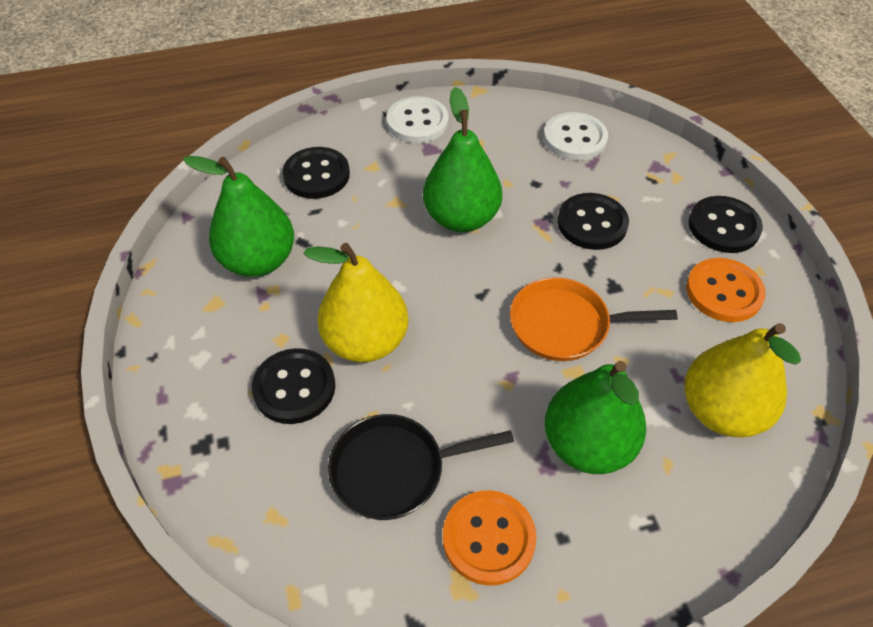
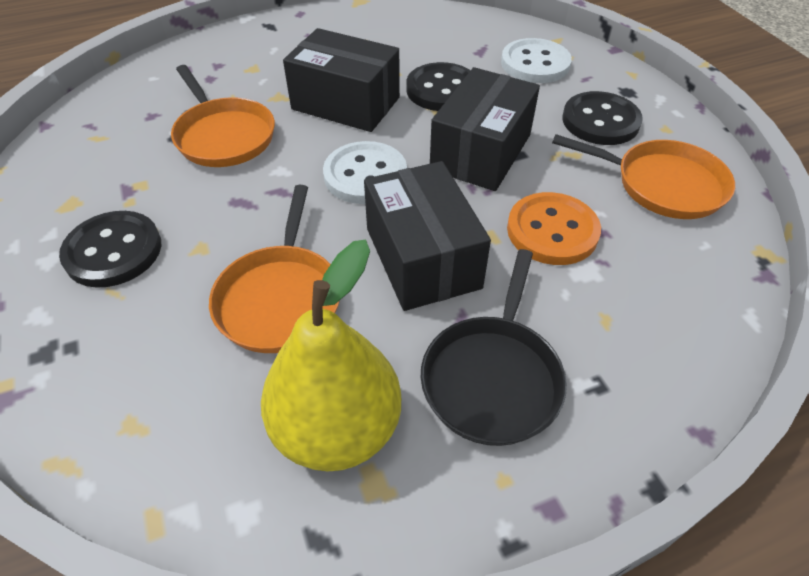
black box: none = 0 -> [283,28,400,132] [364,161,491,311] [430,67,540,191] = 3
black button: [252,348,335,424] [282,147,350,199] [557,193,629,250] [688,196,763,253] = 4 -> [59,211,161,288] [406,62,470,111] [562,91,643,145] = 3
green pear: [183,156,294,277] [423,87,502,232] [545,361,646,474] = 3 -> none = 0
orange button: [443,490,537,586] [686,258,766,322] = 2 -> [507,192,601,265] = 1
orange pan: [510,277,678,361] = 1 -> [171,65,275,167] [209,185,340,353] [552,134,735,219] = 3
yellow pear: [304,243,408,362] [684,323,801,438] = 2 -> [261,240,401,471] = 1

